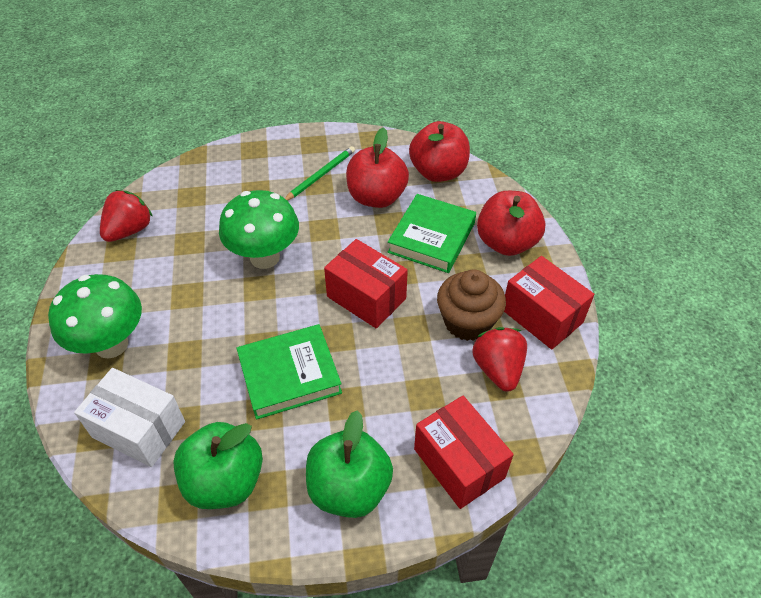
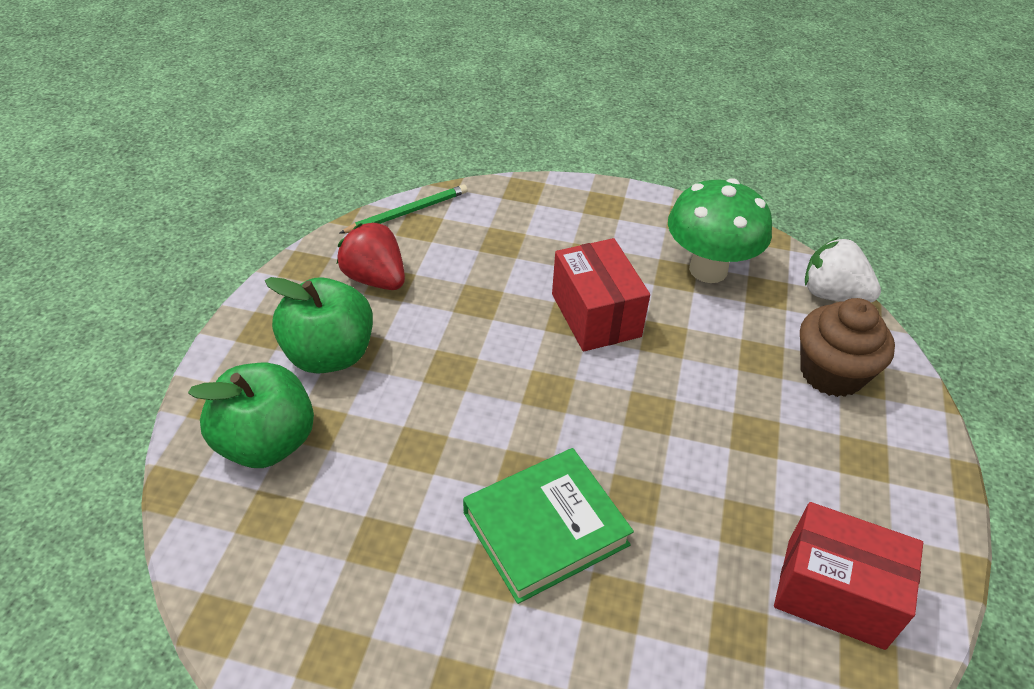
green book: [236,324,342,420] [388,194,476,273] = 2 -> [463,448,634,604] = 1
green mushroom: [48,274,142,359] [219,190,299,269] = 2 -> [668,178,772,283] = 1
red apple: [346,127,409,208] [409,121,470,182] [477,191,545,256] = 3 -> none = 0
red box: [324,239,408,328] [414,396,514,509] [504,256,594,349] = 3 -> [552,238,650,352] [774,502,923,650] = 2
red strawberry: [100,190,153,242] [472,327,527,392] = 2 -> [337,221,405,290] = 1
white box: [74,368,185,467] = 1 -> none = 0
white strawberry: none = 0 -> [805,237,881,302] = 1

